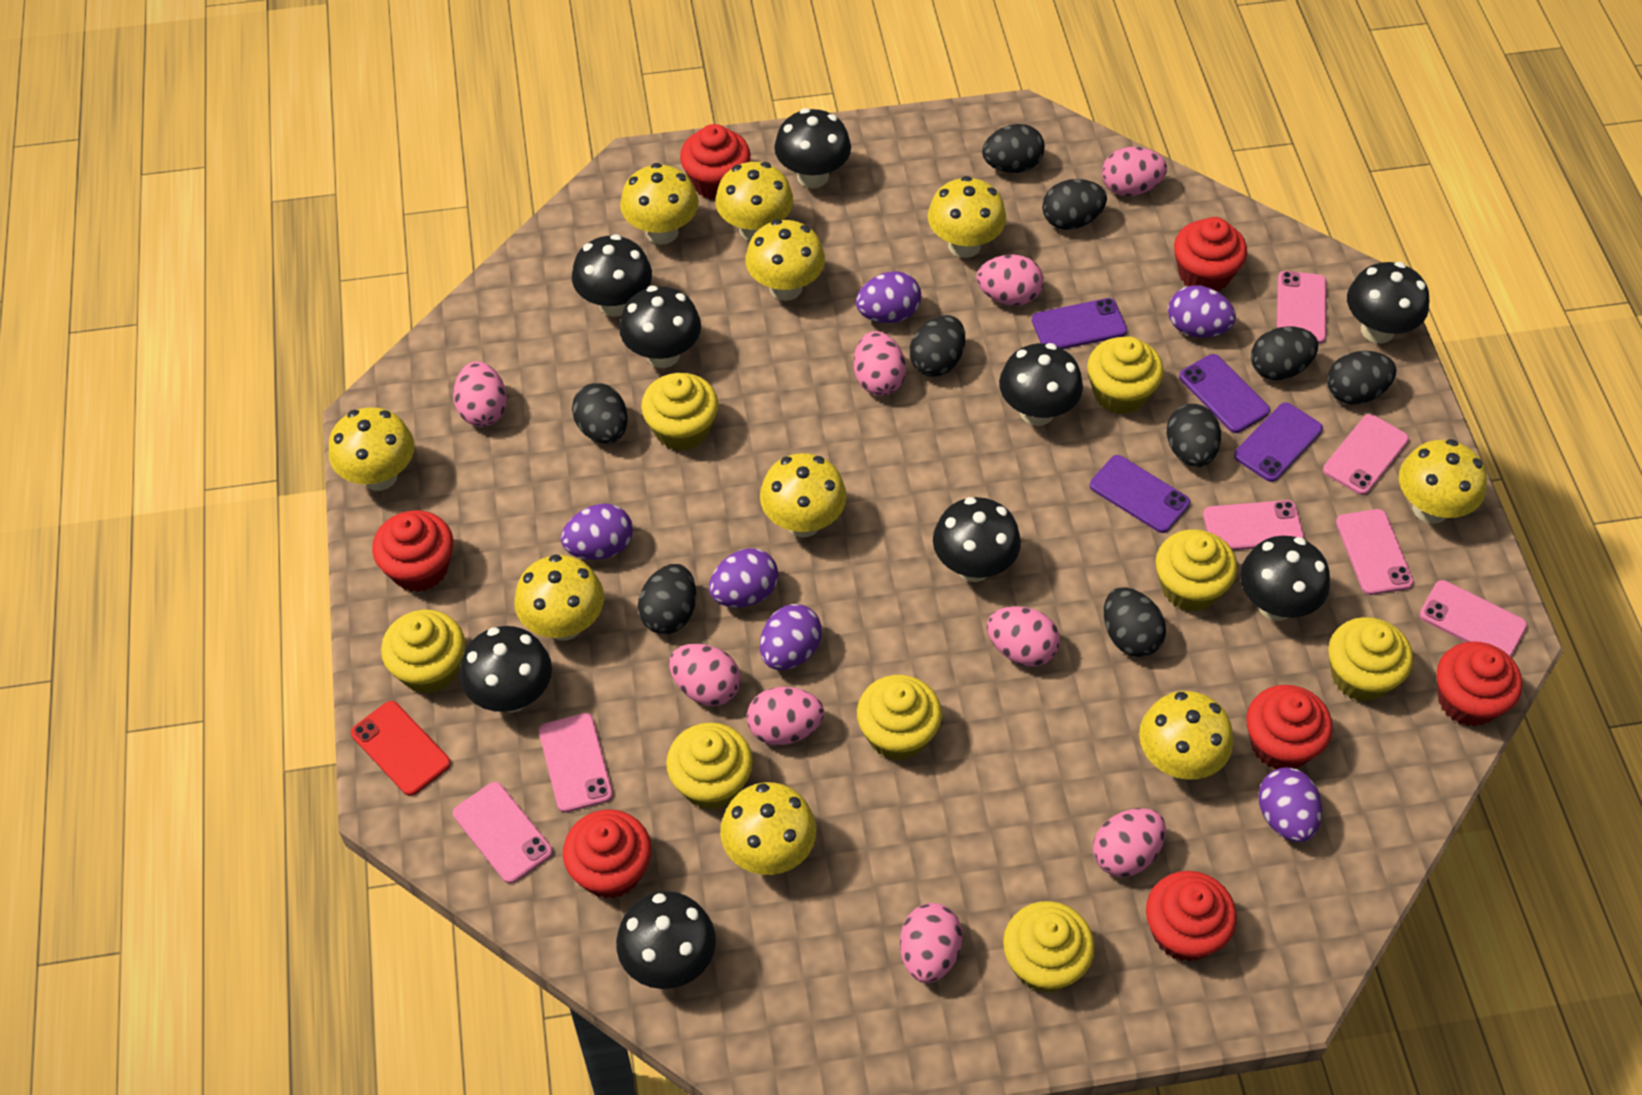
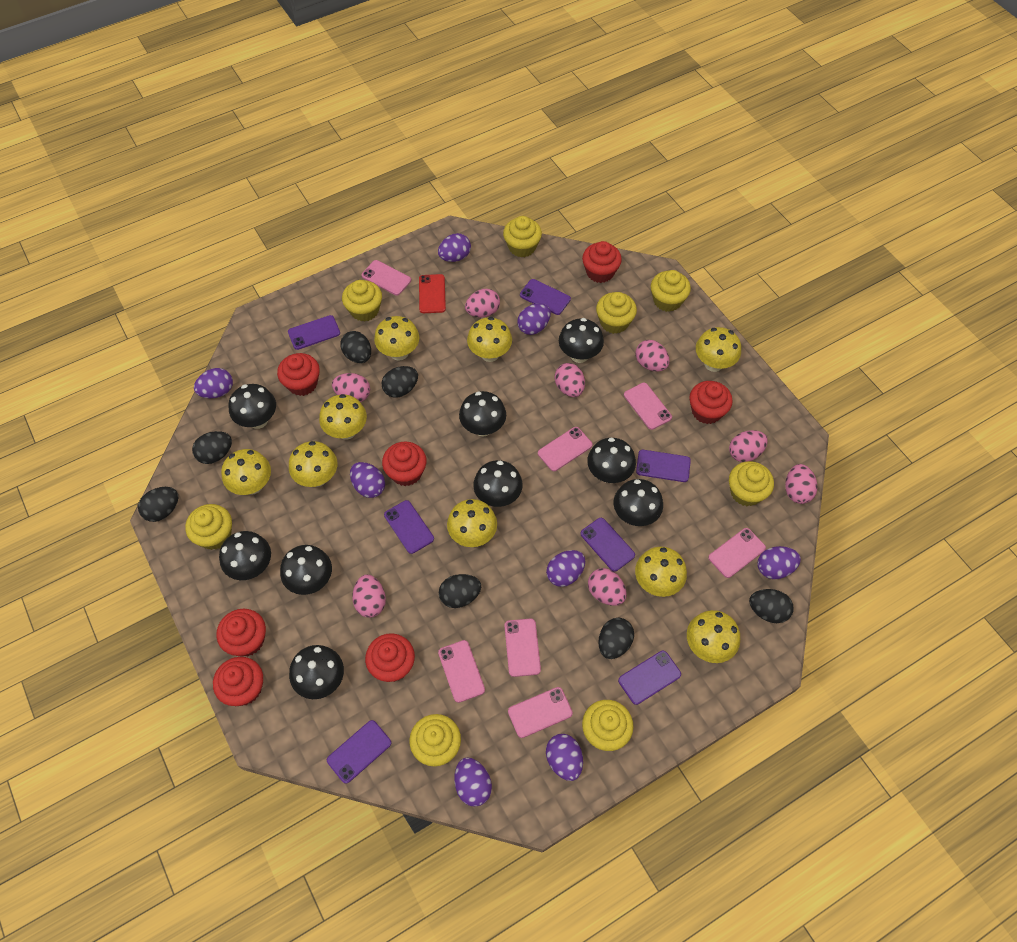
black egg: [572,383,628,444] [638,564,696,634] [910,315,965,377] [982,124,1045,173] [1042,179,1107,230] [1104,587,1166,657] [1166,404,1221,467] [1251,326,1318,380] [1327,351,1396,405] = 9 -> [138,487,178,522] [192,431,232,464] [340,331,371,363] [382,366,418,398] [439,574,481,608] [598,618,634,659] [749,589,794,623] = 7
pink egg: [453,361,507,427] [669,644,741,706] [747,687,824,745] [854,331,906,396] [900,903,963,983] [976,254,1044,306] [987,606,1060,667] [1093,808,1166,877] [1102,147,1167,196] = 9 -> [332,373,370,402] [352,574,386,618] [465,289,500,317] [555,363,585,397] [588,568,627,606] [636,340,670,371] [729,430,768,462] [785,464,817,504] = 8
purple egg: [561,503,633,560] [709,548,778,608] [760,604,822,670] [856,271,921,323] [1168,285,1236,338] [1258,767,1322,842] = 6 -> [194,368,233,398] [350,462,385,498] [438,233,471,262] [455,757,492,807] [517,303,551,335] [546,550,585,587] [546,734,583,781] [757,546,801,579] = 8
purple phone: [1032,298,1127,349] [1090,455,1190,533] [1179,354,1270,433] [1234,402,1323,482] = 4 -> [288,315,340,350] [327,720,391,784] [384,500,434,554] [520,279,571,315] [580,518,635,572] [618,651,681,705] [636,450,691,482] = 7
yellow mushroom: [329,407,414,491] [514,554,604,641] [620,163,699,245] [715,162,793,241] [720,782,817,875] [745,219,825,301] [760,453,847,537] [928,176,1006,258] [1139,691,1233,780] [1399,439,1487,524] = 10 -> [221,449,271,495] [289,441,337,487] [319,394,367,440] [374,316,420,361] [447,499,497,547] [467,317,512,362] [635,547,687,597] [687,610,740,663] [696,327,741,372] = 9

